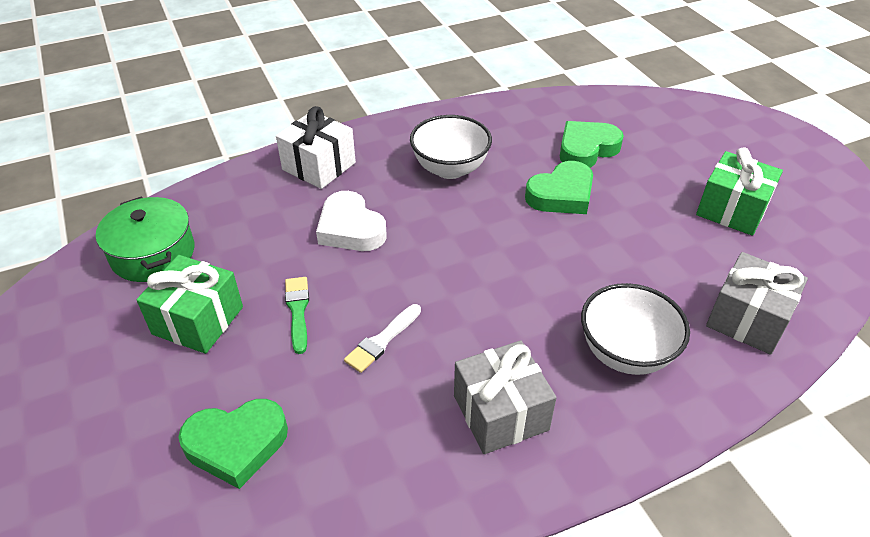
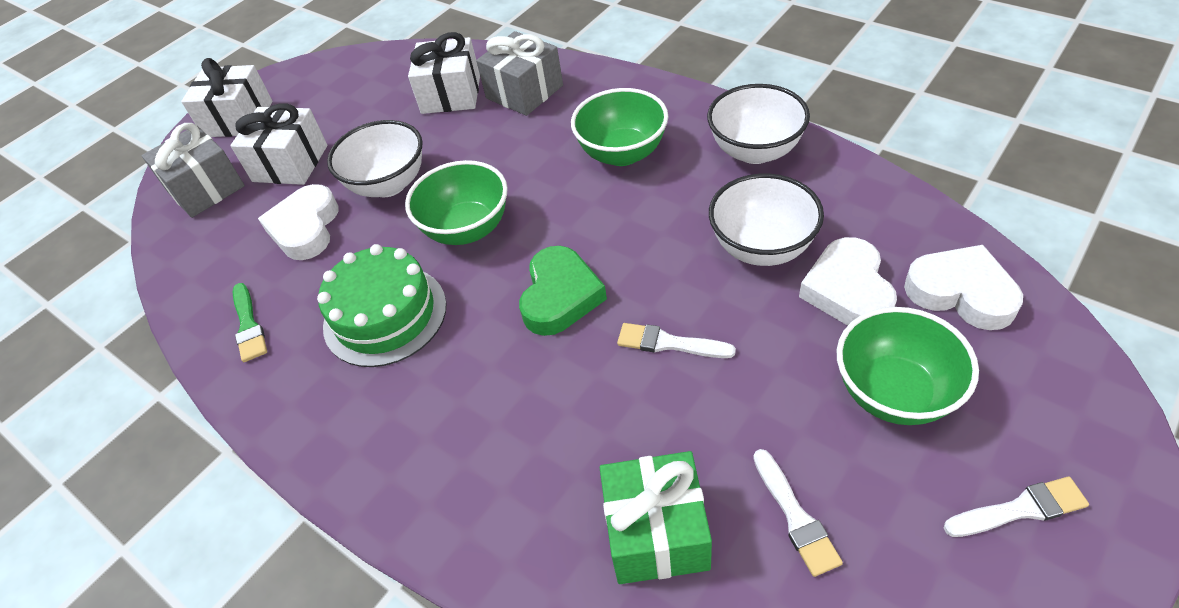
green bowl: none = 0 -> [405,160,508,245] [571,88,668,166] [837,307,979,425] = 3
green cake: none = 0 -> [317,244,447,367] = 1
green gift: [136,255,243,354] [696,147,783,236] = 2 -> [600,451,712,584] = 1
green heart: [178,399,288,489] [525,161,593,214] [560,121,624,168] = 3 -> [519,246,607,336] = 1
green pot: [96,196,194,282] = 1 -> none = 0
white bowl: [410,115,492,179] [581,283,690,375] = 2 -> [327,120,423,197] [707,84,810,164] [709,173,824,266] = 3
white brush: [344,304,421,373] = 1 -> [617,323,736,358] [753,449,843,577] [944,476,1089,537] = 3
white gift: [276,106,356,189] = 1 -> [181,58,273,137] [230,103,328,185] [408,32,480,114] = 3
white heart: [316,191,387,251] = 1 -> [258,184,338,260] [799,237,897,326] [904,245,1023,330] = 3

